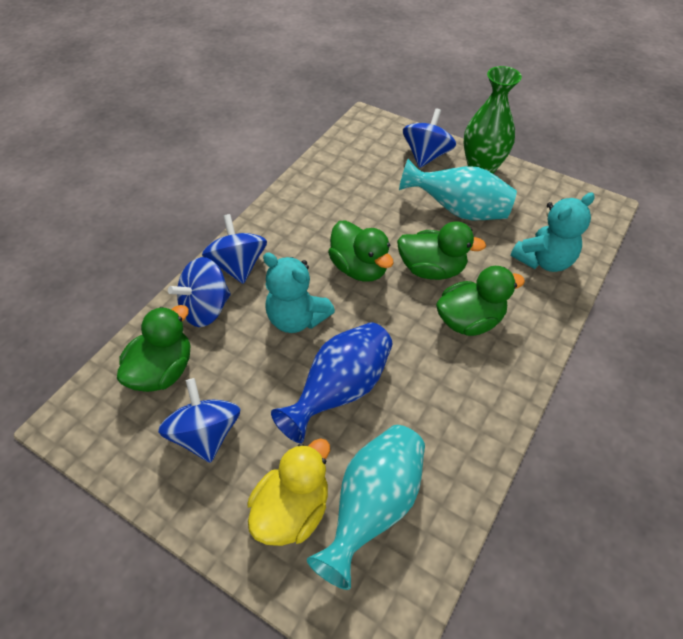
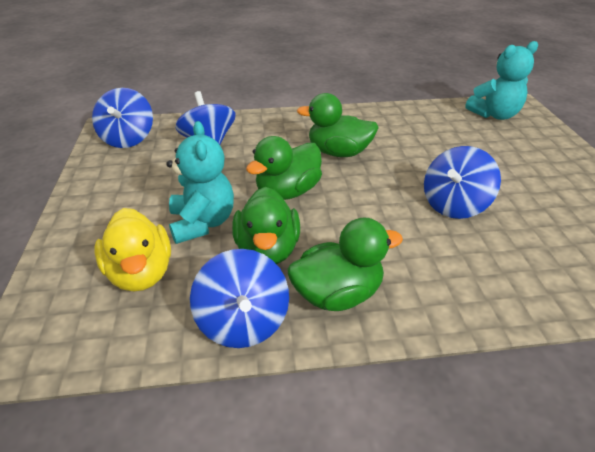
blue vase: [271,322,392,443] = 1 -> none = 0
green vase: [464,66,522,174] = 1 -> none = 0
turquoise vase: [307,425,425,590] [399,159,517,220] = 2 -> none = 0

